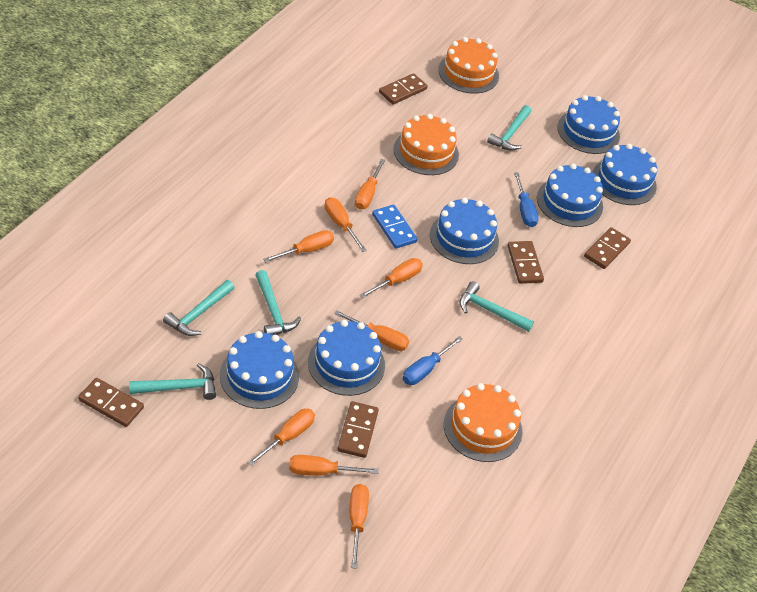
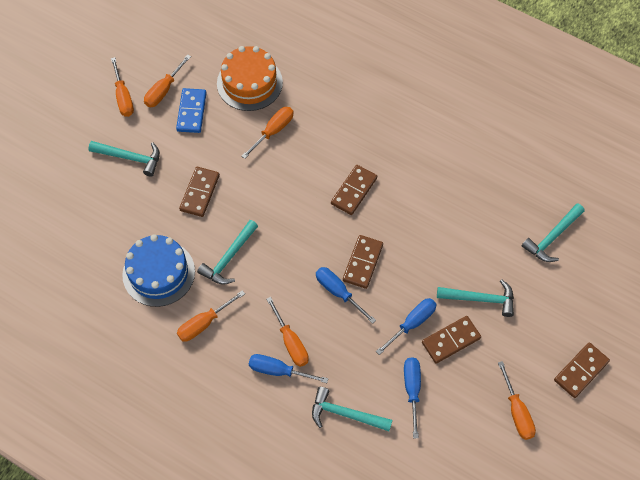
blue cake: [220,331,299,409] [308,320,385,396] [430,197,499,264] [537,163,603,227] [557,95,620,154] [593,144,657,205] = 6 -> [122,234,195,307] = 1
blue screwdriver: [403,336,463,385] [514,172,539,227] = 2 -> [249,354,328,383] [316,267,376,324] [376,298,437,355] [404,357,421,438] = 4
orange cake: [393,114,459,175] [438,37,499,94] [444,383,523,462] = 3 -> [217,46,283,111] = 1
orange screwdriver: [247,409,315,466] [263,230,334,263] [289,455,378,476] [325,197,367,252] [334,310,409,351] [350,484,369,569] [355,159,385,210] [359,258,423,298] = 8 -> [111,57,134,117] [144,54,191,107] [177,290,245,342] [241,107,293,159] [266,297,309,367] [498,361,536,440] = 6

